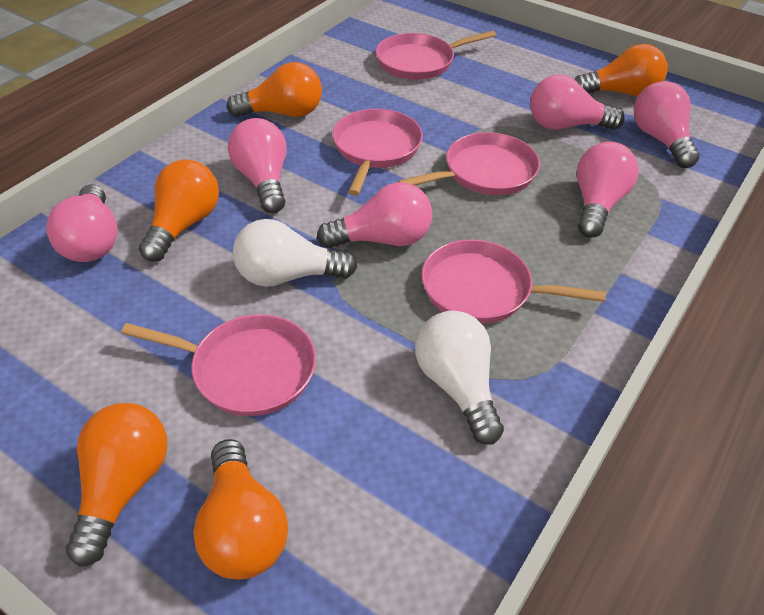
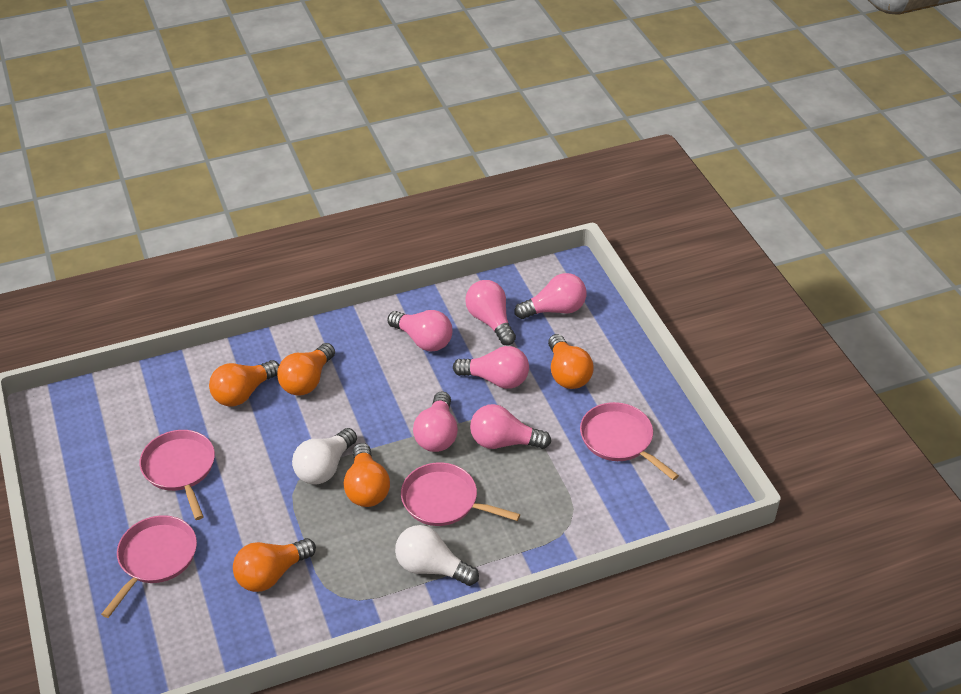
pink pan: [121,314,316,416] [332,109,423,196] [376,30,496,80] [398,132,540,195] [421,240,606,324] = 5 -> [101,515,197,618] [139,430,215,520] [401,462,520,526] [580,402,679,480] = 4

